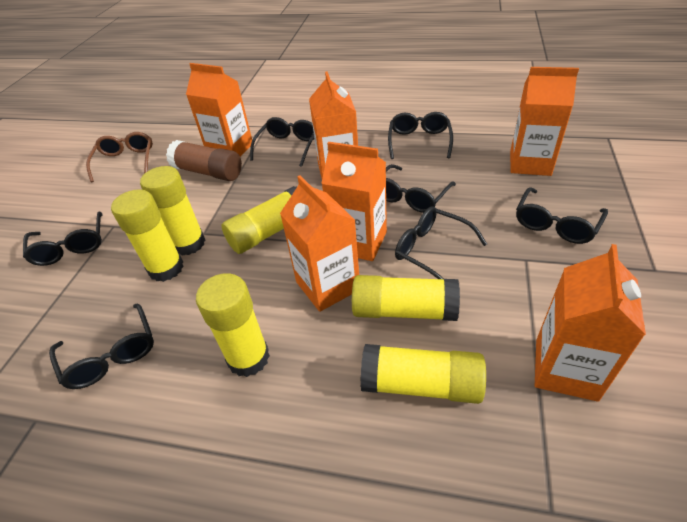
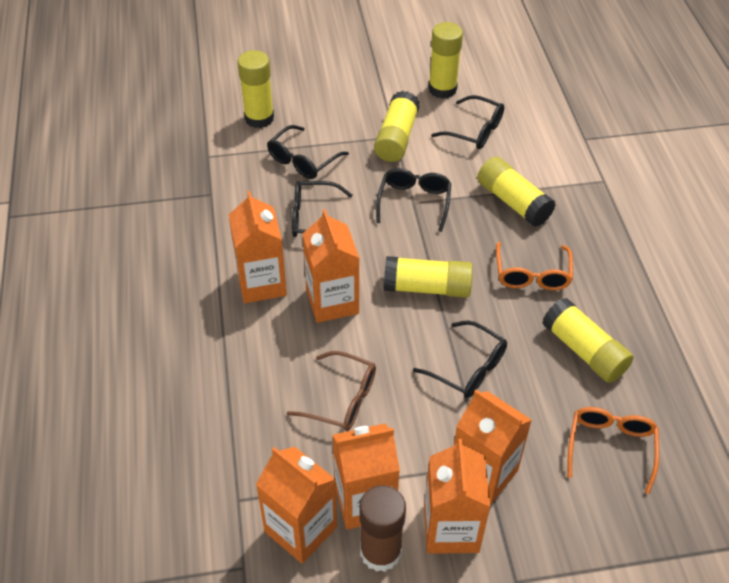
black glasses: [23,211,103,266] [49,304,154,389] [250,117,315,167] [386,164,456,213] [388,112,453,159] [395,206,487,279] [516,187,608,244] = 7 -> [267,125,349,179] [292,181,353,237] [376,168,451,232] [413,321,507,398] [431,95,504,149] = 5
orange glasses: none = 0 -> [496,242,573,290] [567,407,659,494] = 2

